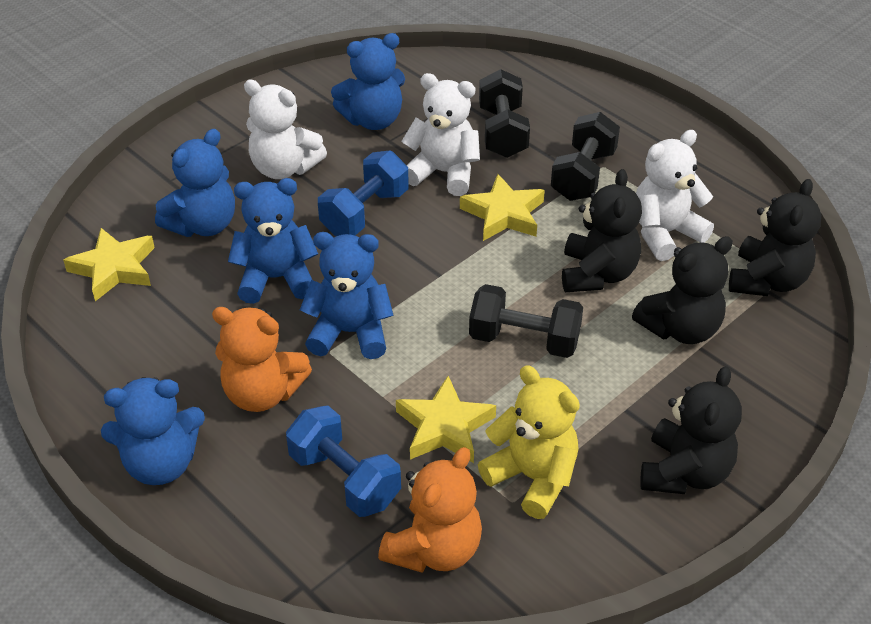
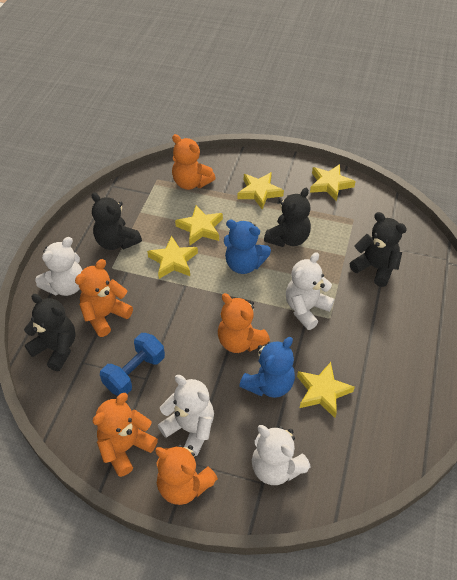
black dumbbell: [469,284,583,358] [479,69,530,158] [551,112,620,201] = 3 -> none = 0
blue dumbbell: [286,406,401,517] [318,151,409,236] = 2 -> [100,333,165,396] = 1
blue teddy bear: [101,377,205,485] [155,129,235,237] [228,178,318,304] [300,232,394,359] [331,33,405,130] = 5 -> [224,220,271,274] [239,337,295,398] = 2
orange teddy bear: [212,307,312,412] [378,447,482,573] = 2 -> [75,259,133,337] [93,393,158,477] [155,445,218,505] [172,134,216,190] [218,293,270,353] = 5
white teddy bear: [244,79,327,179] [401,73,480,196] [636,130,714,261] = 3 -> [35,237,82,296] [158,375,214,456] [252,425,311,485] [286,252,334,330] = 4
yellow star: [63,228,155,301] [396,376,496,463] [460,174,545,241] = 3 -> [147,236,198,279] [175,205,223,245] [237,172,284,209] [297,362,355,418] [310,164,356,202] = 5
yellow teddy bear: [478,365,580,519] = 1 -> none = 0

